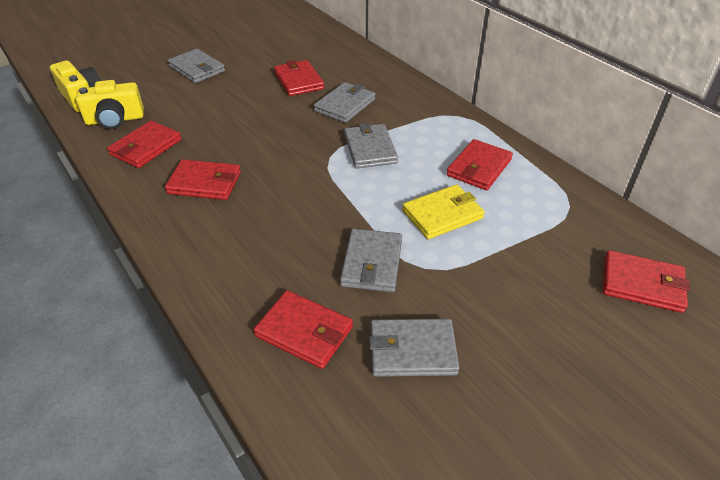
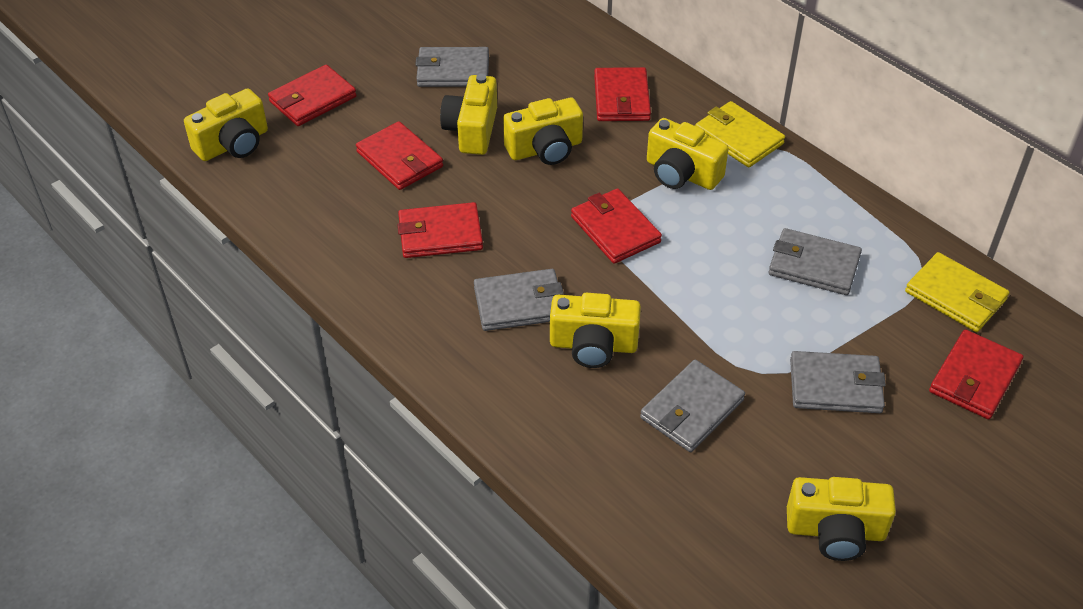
yellow camera: [50,60,101,112] [76,80,144,129] = 2 -> [184,88,268,161] [440,74,497,155] [503,98,583,165] [550,293,641,368] [647,118,729,190] [787,477,896,561] = 6
yellow wallet: [402,184,485,239] = 1 -> [695,101,785,168] [905,252,1009,332] = 2

